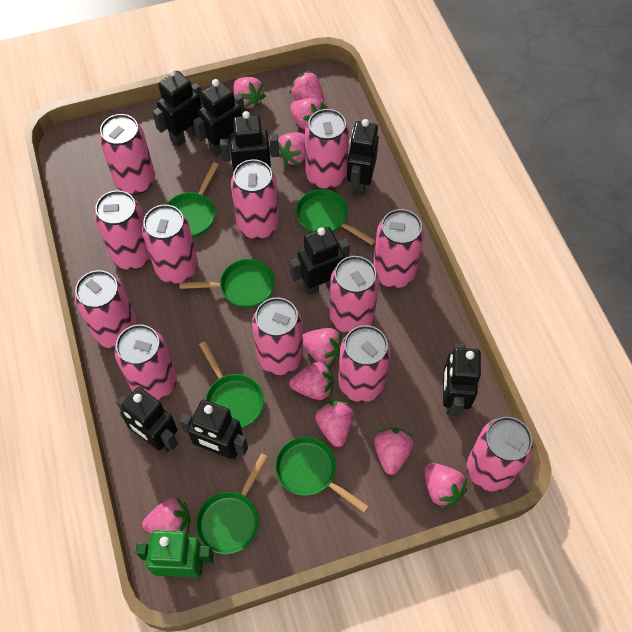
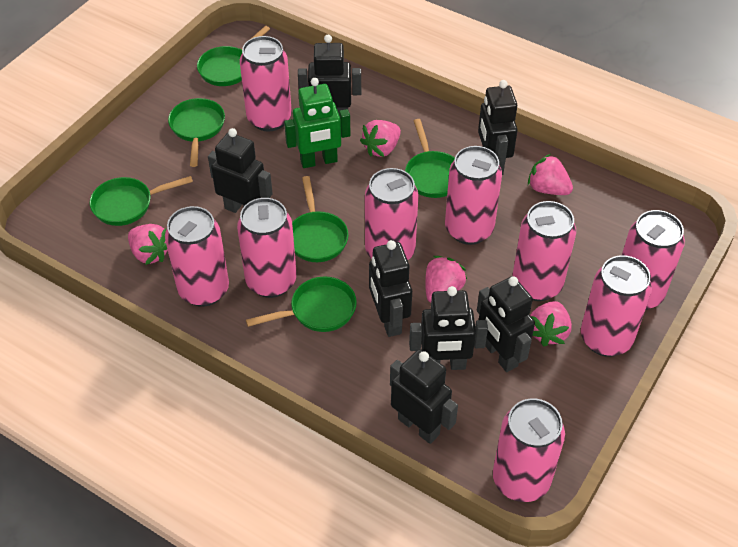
black robot: [116,387,178,453] [152,69,203,147] [180,399,248,460] [193,79,245,156] [220,111,279,171] [290,227,350,295] [347,119,379,197] [443,344,481,417] = 8 -> [208,128,273,213] [298,35,361,113] [369,240,412,337] [390,349,458,444] [409,286,488,370] [477,276,535,372] [478,80,518,175] = 7
pink can: [75,270,138,348] [95,190,151,270] [99,114,155,195] [115,324,177,400] [142,205,198,284] [231,159,279,240] [252,297,303,375] [305,109,349,190] [330,256,379,334] [338,325,391,402] [373,209,424,288] [467,417,533,492] = 12 -> [165,206,229,307] [237,198,297,298] [240,36,292,132] [365,168,419,260] [445,146,502,245] [493,398,565,502] [512,201,576,301] [581,255,652,357] [622,210,685,310] = 9
pink strawberry: [142,497,190,536] [233,77,266,109] [278,132,305,166] [289,70,324,104] [290,98,323,130] [290,361,334,400] [303,328,343,367] [315,401,354,447] [374,428,414,475] [425,463,467,509] = 10 -> [128,224,168,265] [360,120,401,157] [425,256,467,303] [528,154,573,195] [530,301,572,346] = 5

